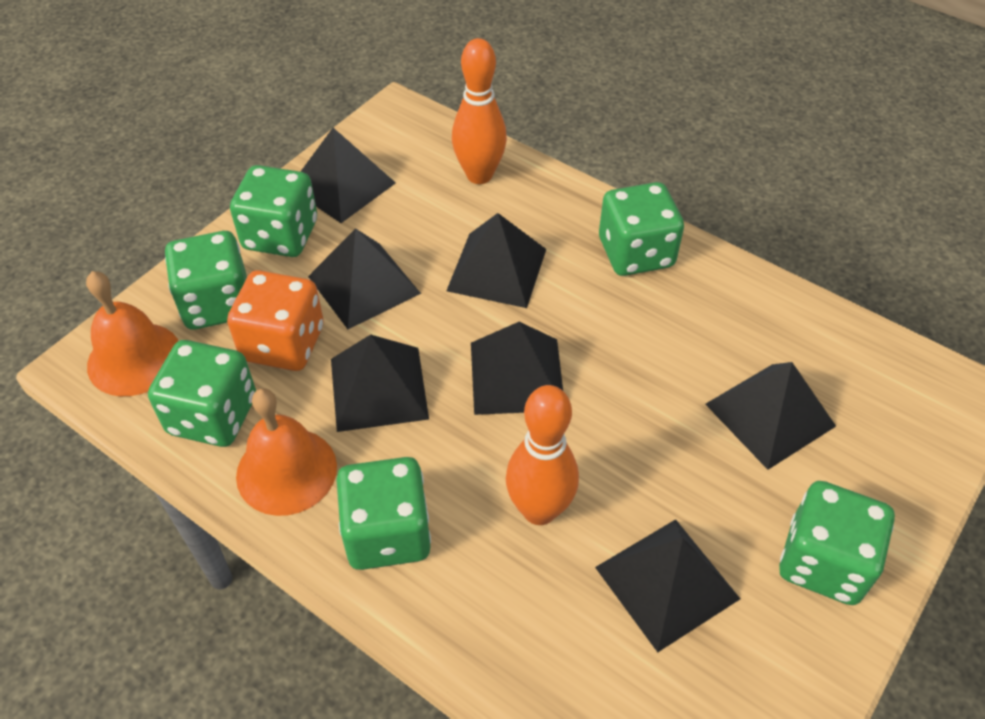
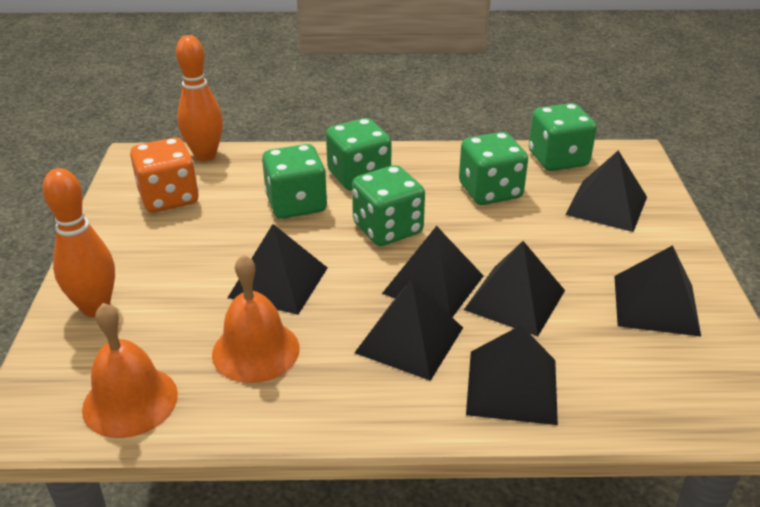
green dice: [148,340,256,447] [165,231,247,330] [230,165,317,257] [336,457,431,570] [599,182,684,276] [779,481,895,605] = 6 -> [262,144,327,219] [326,118,392,190] [352,165,425,246] [459,132,528,205] [529,103,597,171] = 5

